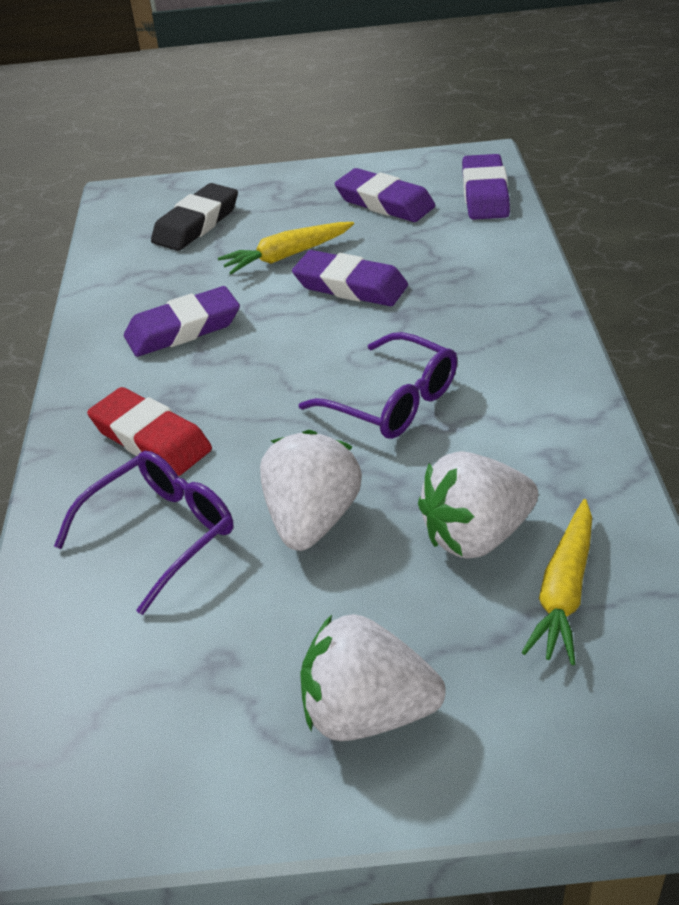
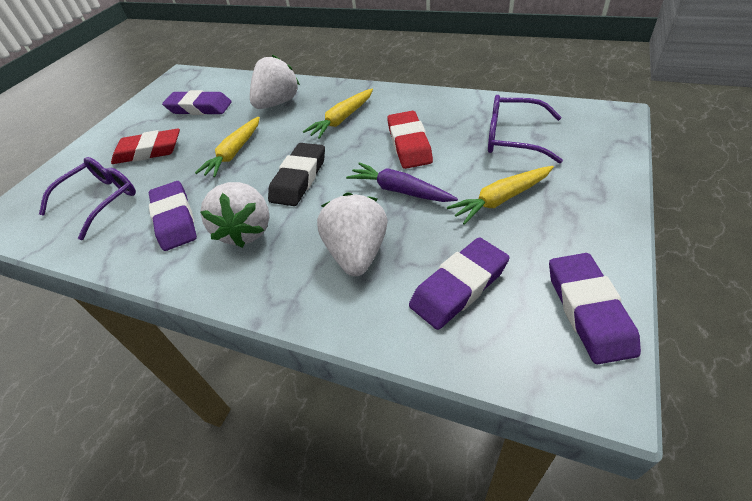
purple carrot: none = 0 -> [346,162,458,202] = 1
red eraser: [87,387,212,476] = 1 -> [111,128,180,164] [387,111,433,169] = 2
yellow carrot: [218,222,354,274] [521,499,592,665] = 2 -> [195,117,260,177] [303,89,373,139] [447,166,554,225] = 3

